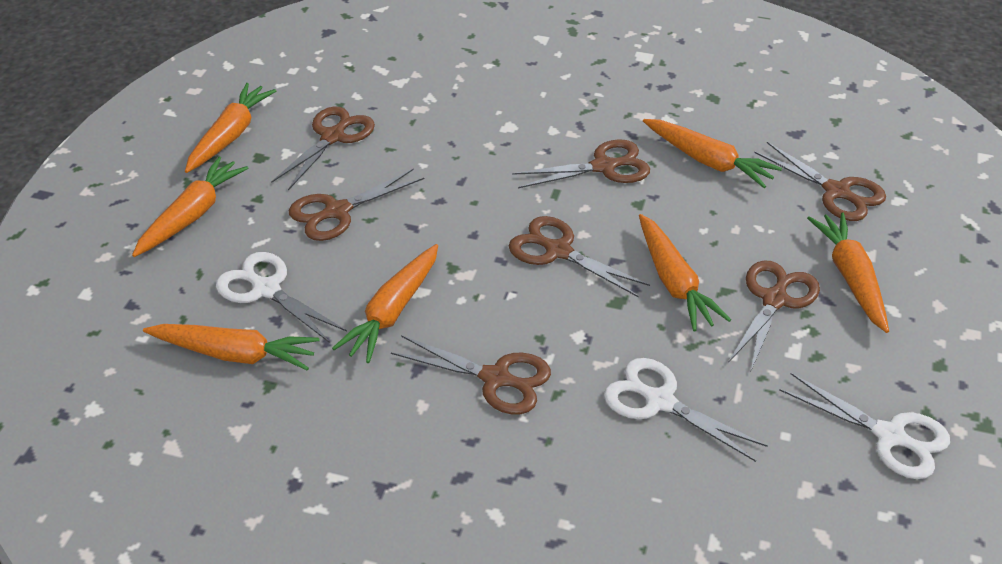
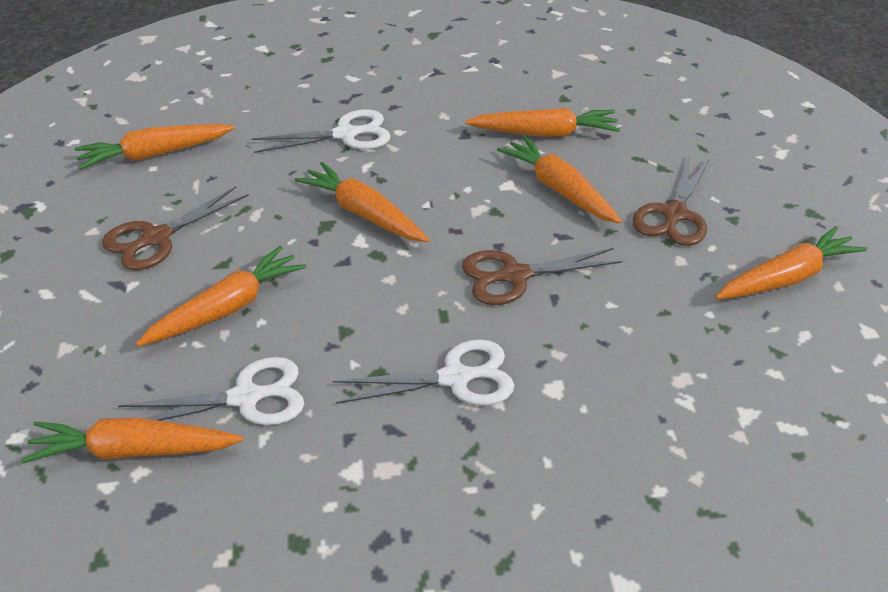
brown scissors: [271,106,375,190] [289,168,424,241] [391,335,551,414] [509,216,650,297] [512,139,650,188] [728,260,820,370] [754,142,886,221] = 7 -> [102,186,249,270] [462,248,622,305] [632,157,710,246] = 3

